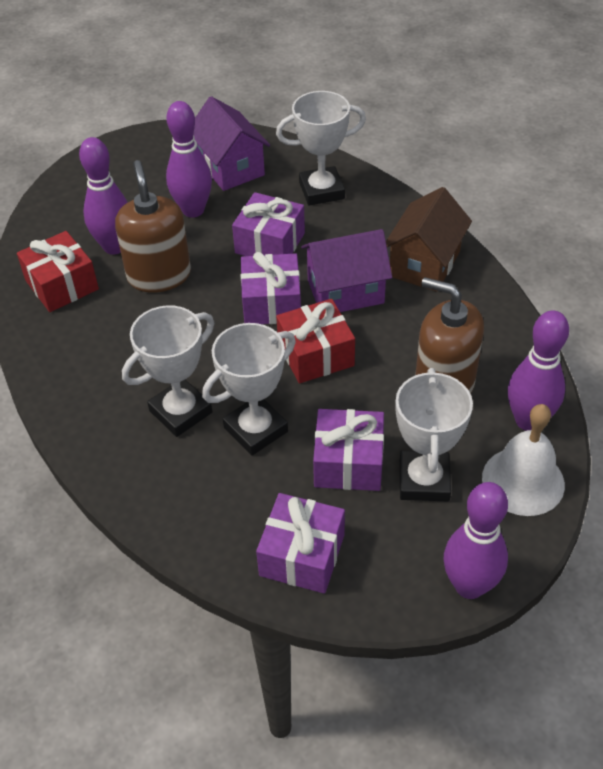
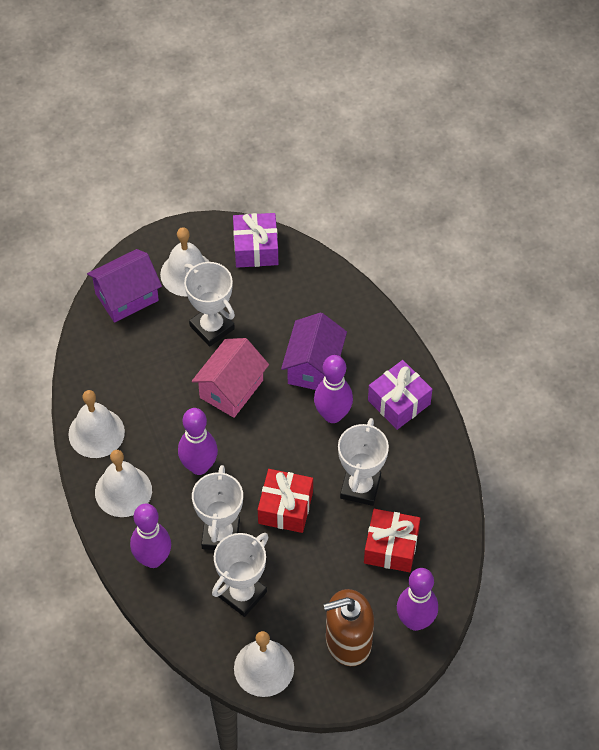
brown house: [386,187,472,292] = 1 -> none = 0
brown soap dispenser: [115,160,191,293] [415,277,484,394] = 2 -> [323,589,374,666] = 1
pink house: none = 0 -> [192,338,269,418] = 1
purple gift: [232,192,305,256] [241,252,301,324] [256,493,345,594] [313,409,384,491] = 4 -> [233,213,278,268] [368,360,432,430] = 2
white bell: [482,404,565,516] = 1 -> [68,390,125,458] [95,450,152,517] [160,227,210,297] [234,631,294,697] = 4

